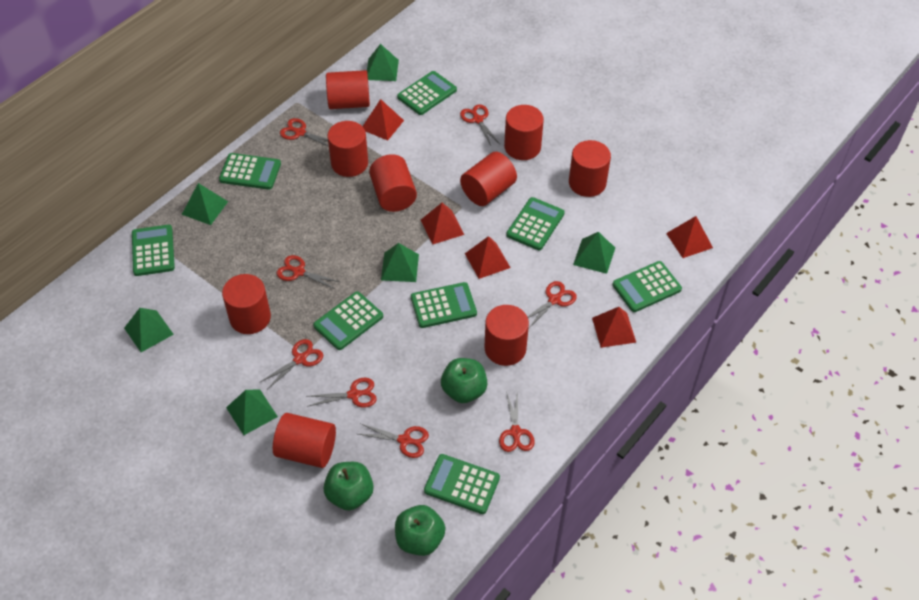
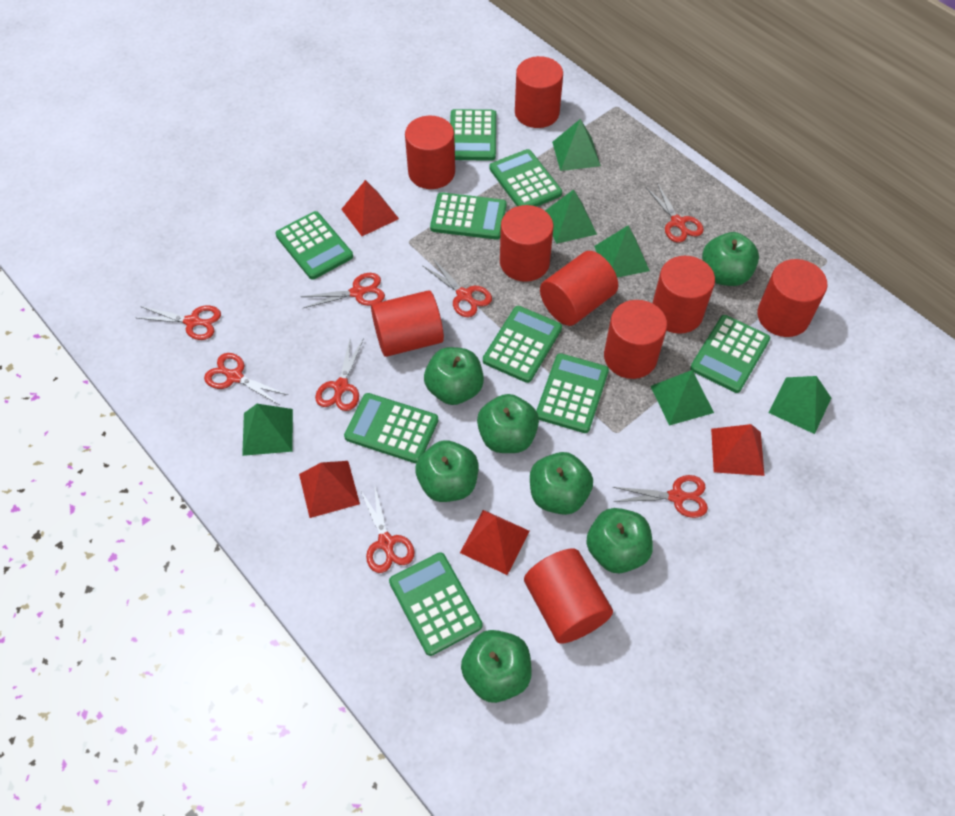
green apple: [323,462,374,511] [395,505,445,556] [441,358,487,403] = 3 -> [416,440,479,502] [424,347,484,405] [461,630,532,703] [477,394,539,453] [530,452,593,515] [586,508,653,573] [702,232,759,286] = 7
green calculator: [132,225,175,276] [219,153,281,190] [313,291,383,350] [397,71,457,115] [411,282,477,328] [424,454,500,514] [506,197,565,250] [613,261,682,312] = 8 -> [275,211,353,279] [344,393,438,463] [389,552,483,656] [430,192,507,240] [450,109,496,161] [483,306,562,383] [489,149,562,207] [536,353,609,433] [690,315,770,393] = 9
red pyramid: [363,99,404,141] [421,203,464,245] [465,236,511,279] [592,307,636,348] [666,216,713,258] = 5 -> [299,461,360,518] [341,180,399,236] [460,510,530,575] [711,424,765,476] = 4

